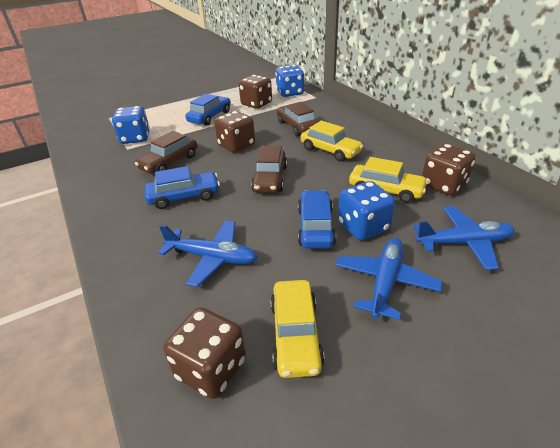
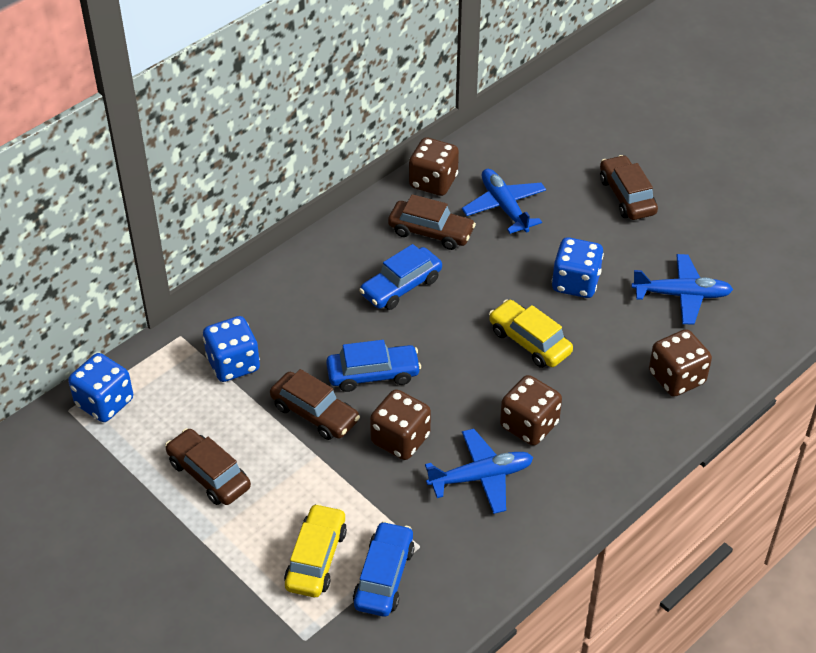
brown car: [135,131,197,174] [251,146,287,193] [277,102,318,136] = 3 -> [165,428,251,505] [270,369,360,440] [388,194,476,250] [600,155,658,220] = 4
yellow car: [270,280,325,378] [301,121,363,162] [349,157,428,203] = 3 -> [284,503,347,597] [489,299,573,368] = 2

